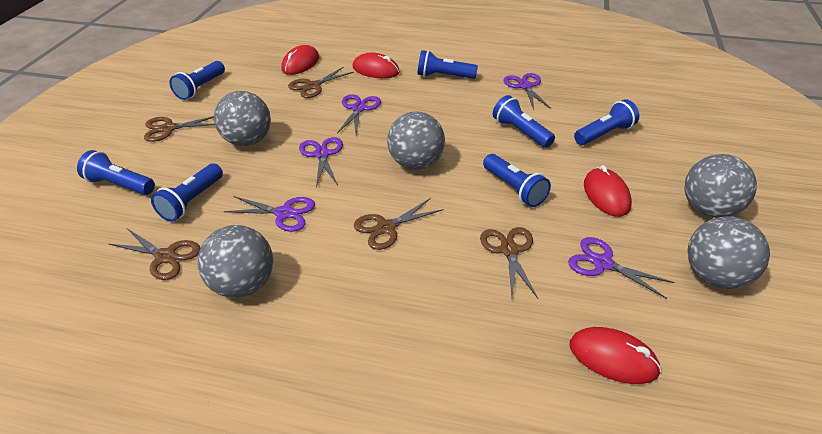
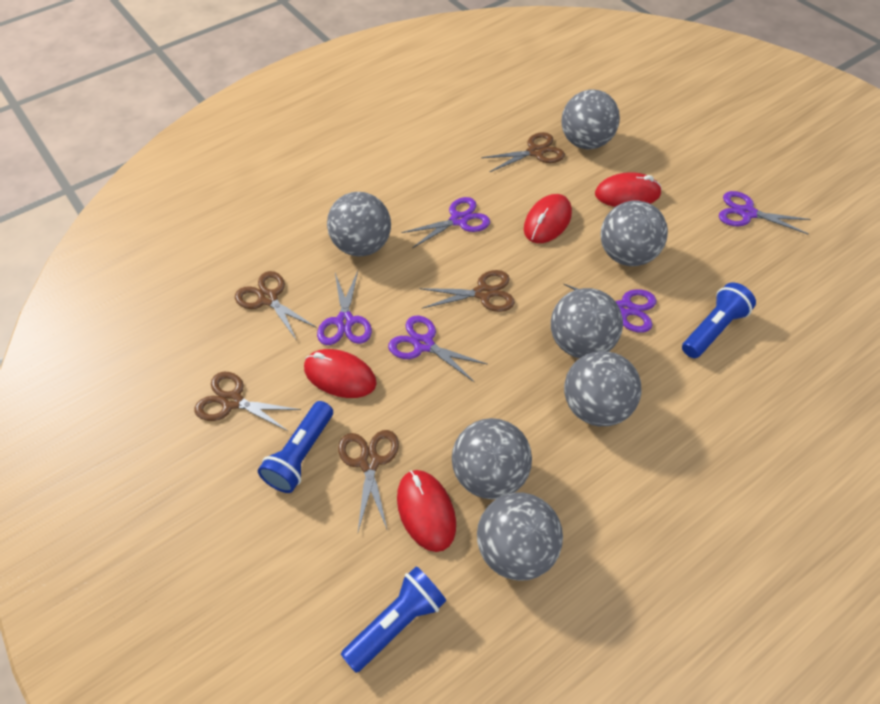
blue flashlight: [77,150,155,195] [151,163,223,222] [169,61,225,100] [418,50,478,79] [483,154,551,207] [493,95,555,148] [574,99,639,145] = 7 -> [258,401,333,493] [341,566,446,673] [682,282,756,358] = 3
grey ball: [197,225,273,298] [214,91,271,146] [387,111,445,170] [684,154,757,218] [687,216,770,289] = 5 -> [327,192,391,257] [452,418,532,499] [477,493,563,581] [551,288,623,358] [561,89,620,150] [564,351,642,426] [601,201,668,266] = 7

